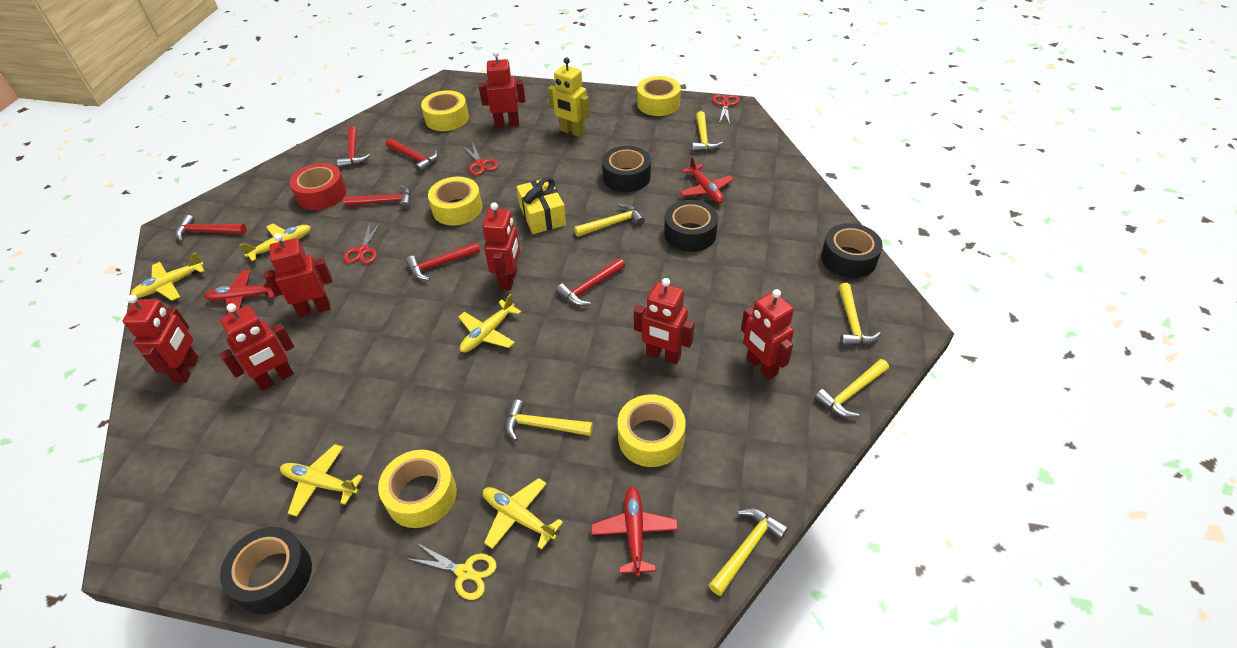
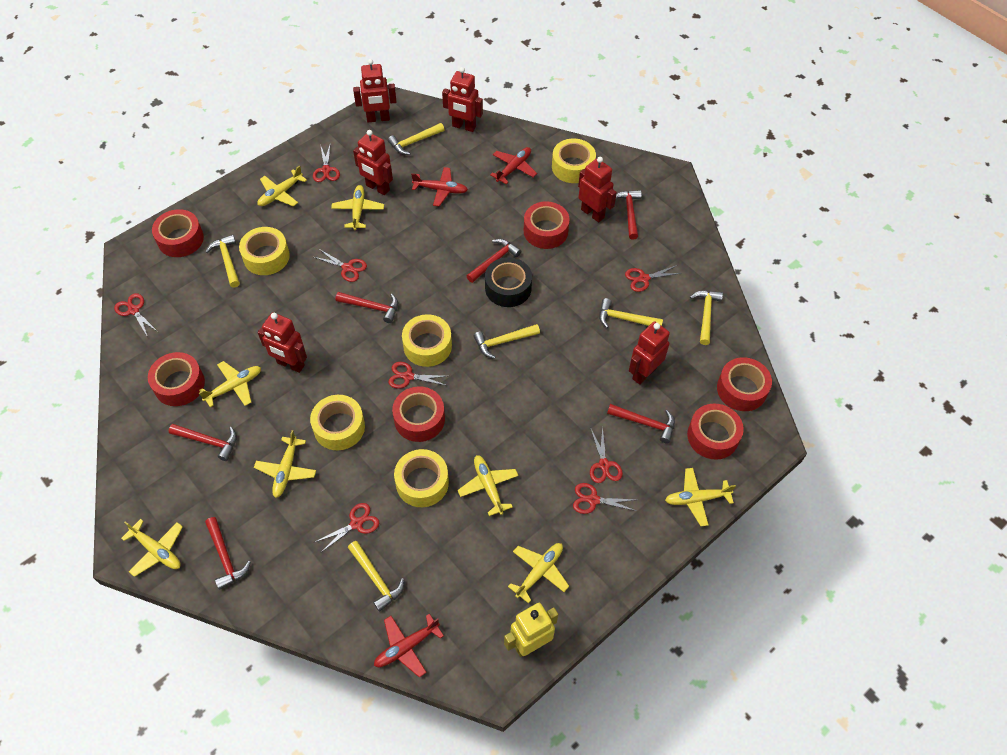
black tape: [220,527,312,614] [602,146,651,192] [664,200,718,252] [821,223,883,278] = 4 -> [485,257,532,307] = 1
red robot: [123,295,199,383] [220,303,294,391] [264,233,333,317] [479,51,525,128] [482,202,520,291] [634,278,694,364] [741,289,794,380] = 7 -> [258,312,307,373] [353,59,397,122] [353,130,393,195] [442,67,483,132] [578,157,617,222] [629,321,670,385] = 6
red scissors: [343,221,382,264] [462,142,498,175] [712,94,739,125] = 3 -> [114,293,158,337] [313,145,340,182] [314,249,367,282] [315,503,379,553] [388,362,448,389] [573,483,636,514] [590,426,623,483] [625,265,681,292] = 8
red tape: [290,163,347,210] = 1 -> [148,352,205,406] [152,209,204,257] [392,387,445,442] [524,202,570,249] [687,404,744,460] [717,357,772,411] = 6
yellow gift: [516,177,566,234] = 1 -> none = 0
yellow plane: [131,252,205,301] [239,224,311,261] [280,444,363,517] [459,294,522,352] [483,478,563,550] = 5 -> [121,519,183,577] [199,361,261,407] [254,430,316,498] [257,165,307,206] [331,185,384,230] [458,455,519,516] [508,543,569,603] [665,468,736,526] = 8
yellow scissors: [409,543,497,600] = 1 -> none = 0

